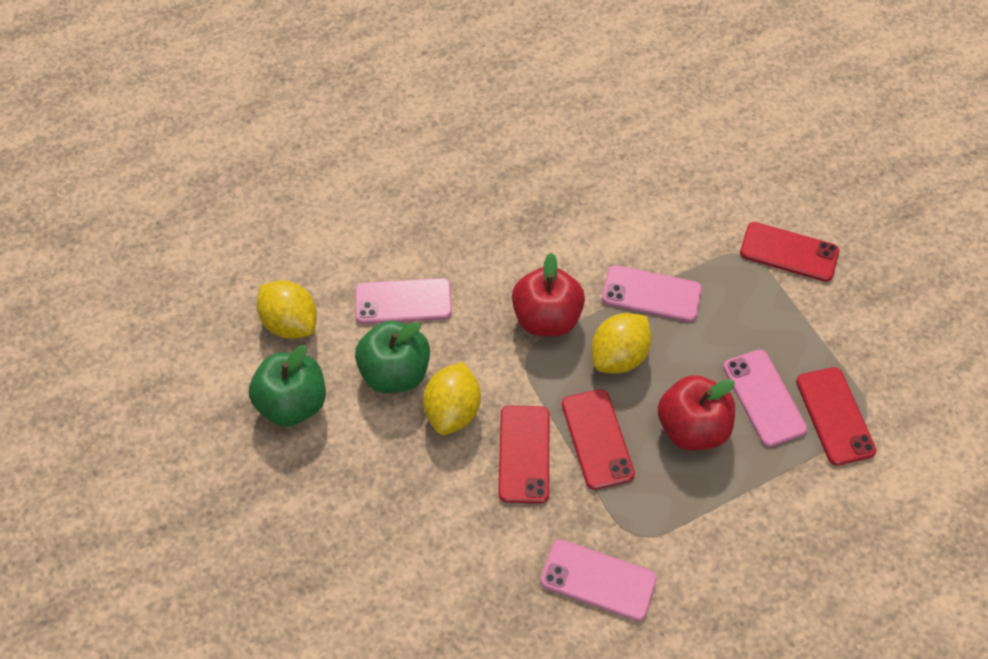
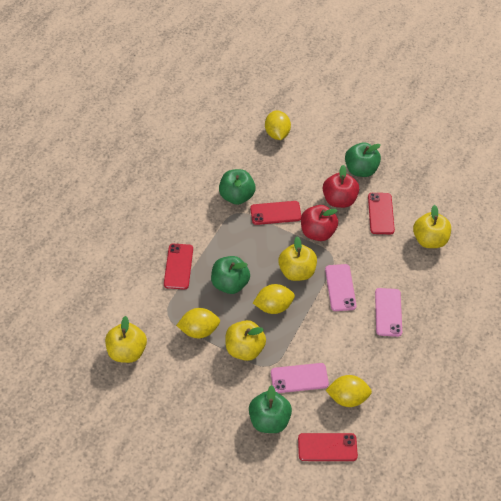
green apple: [249,345,326,427] [355,321,430,393] = 2 -> [211,256,250,294] [219,169,256,205] [249,385,292,433] [345,142,381,177] = 4
pink phone: [355,278,452,324] [540,539,657,621] [602,265,702,322] [723,350,807,447] = 4 -> [271,363,329,393] [325,264,357,311] [375,288,402,337] = 3
yellow apple: none = 0 -> [105,316,147,363] [225,320,266,361] [278,236,317,281] [413,205,451,248] = 4
yellow lemon: [257,280,317,339] [423,362,481,435] [591,313,652,374] = 3 -> [176,308,220,338] [253,284,295,314] [265,110,291,140] [326,375,372,407] = 4

